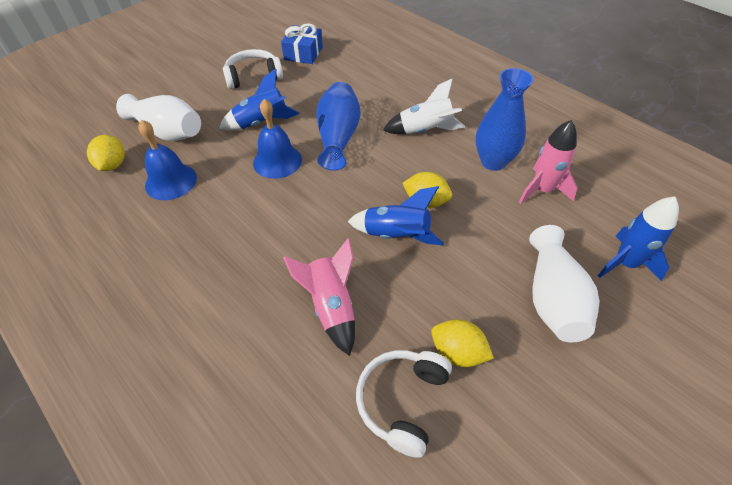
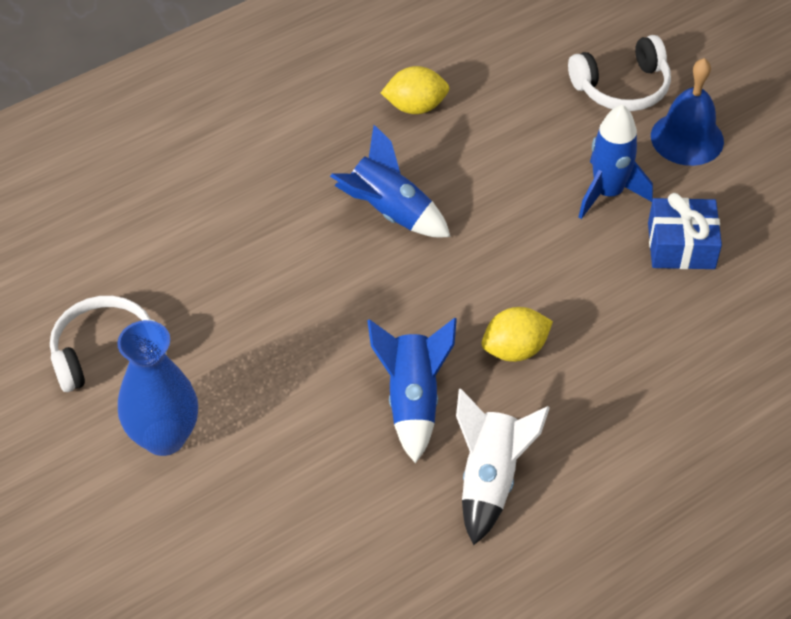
blue bell: [138,120,197,200] [253,99,302,179] = 2 -> [651,58,724,166] = 1
blue vase: [316,82,361,171] [476,68,534,171] = 2 -> [117,320,198,456] = 1
pink rocket: [283,238,355,356] [519,120,578,204] = 2 -> none = 0
white vase: [116,94,201,141] [529,225,599,342] = 2 -> none = 0
yellow lemon: [87,135,125,171] [403,172,452,208] [431,319,494,367] = 3 -> [381,66,449,114] [482,307,553,362] = 2

